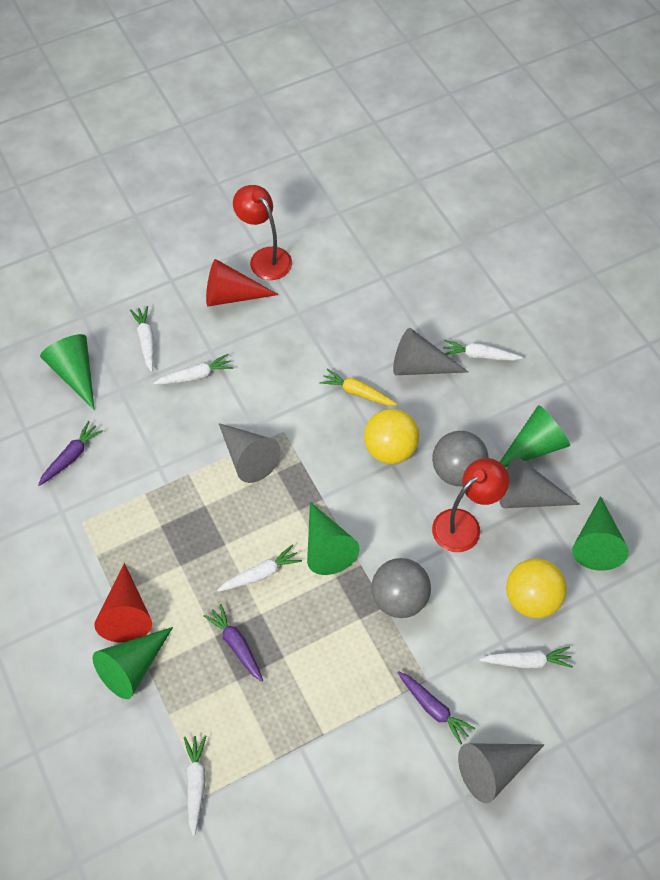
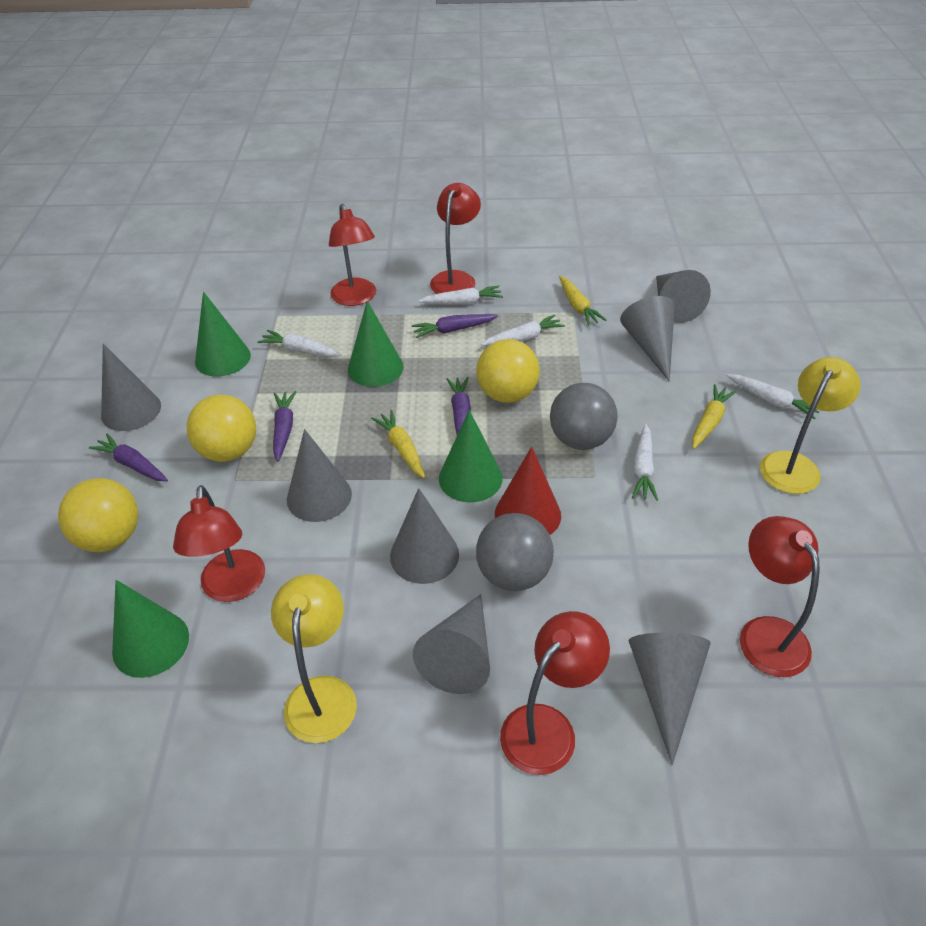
green cone: [40,334,95,410] [93,627,173,699] [307,502,360,575] [500,405,570,467] [572,496,629,571] = 5 -> [112,580,189,678] [195,292,251,377] [348,301,404,387] [439,410,502,502] = 4
grey cone: [219,423,281,483] [393,328,468,375] [458,743,545,803] [499,457,580,508] = 4 -> [101,343,161,431] [287,429,352,522] [390,488,459,584] [413,594,490,694] [620,296,675,382] [629,633,710,765] [656,270,711,323] = 7
purple carrot: [38,421,103,486] [203,604,263,682] [397,671,475,745] = 3 -> [89,434,168,481] [273,391,296,461] [411,314,498,338] [446,377,471,435] = 4
red cone: [94,563,152,643] [206,259,279,307] = 2 -> [495,447,561,535] = 1
red lamp: [233,185,292,280] [432,458,509,552] = 2 -> [173,485,265,602] [329,204,376,306] [430,183,481,294] [500,611,610,775] [740,516,819,677] = 5
white carrot: [130,306,154,372] [153,354,233,385] [184,735,206,836] [217,544,302,592] [443,340,523,361] [479,647,573,668] = 6 -> [257,330,342,357] [418,286,503,305] [481,315,565,346] [632,424,658,501] [727,374,819,419] = 5
yellow ball: [364,409,419,464] [506,558,567,619] = 2 -> [58,478,138,552] [187,395,256,462] [476,339,540,403] = 3
yellow carrot: [320,368,397,406] = 1 -> [371,410,425,478] [559,276,606,326] [692,384,736,449] = 3
yellow lamp: none = 0 -> [271,574,357,743] [760,357,861,494] = 2

